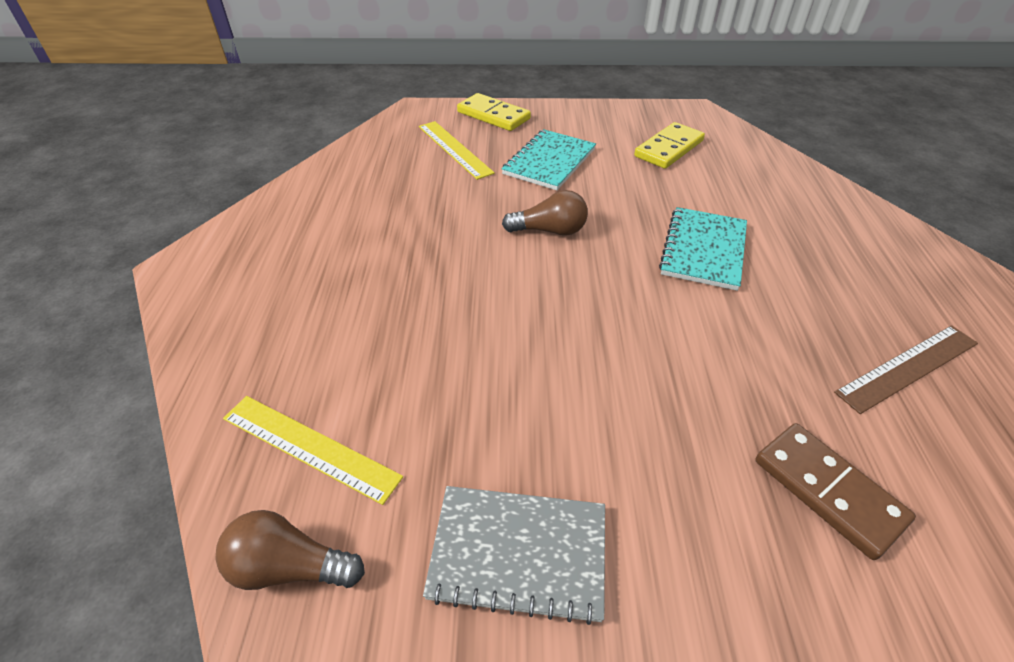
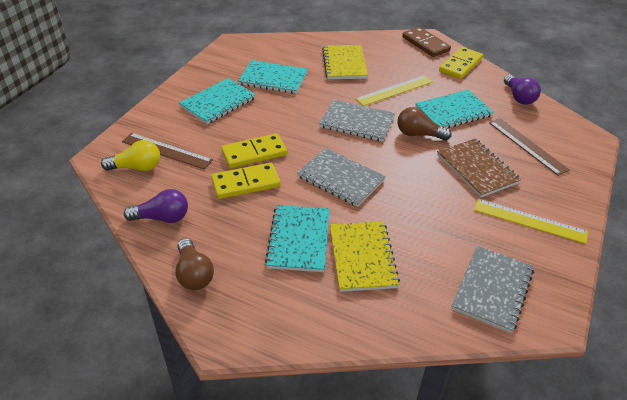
brown notebook: none = 0 -> [437,138,521,198] = 1
brown ruler: [834,325,978,414] = 1 -> [122,133,213,170] [489,118,570,176] = 2
grey notebook: [423,486,605,625] = 1 -> [297,148,386,207] [319,99,395,142] [451,246,534,333] = 3
purple light bulb: none = 0 -> [123,189,188,223] [504,74,541,105] = 2
turquoise notebook: [501,129,596,190] [659,207,747,291] = 2 -> [179,78,256,124] [238,60,308,94] [265,205,329,272] [415,90,494,128] = 4
yellow domino: [457,93,531,131] [634,122,705,169] = 2 -> [211,163,281,199] [221,133,287,168] [439,47,483,79] = 3
yellow light bulb: none = 0 -> [101,140,160,171] = 1
yellow notebook: none = 0 -> [322,45,368,79] [330,221,400,292] = 2

